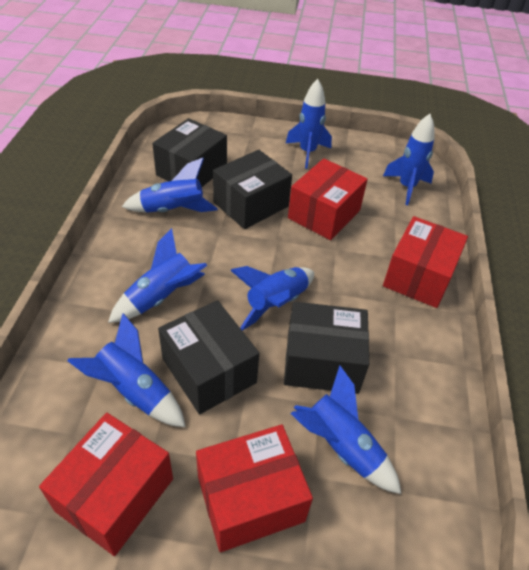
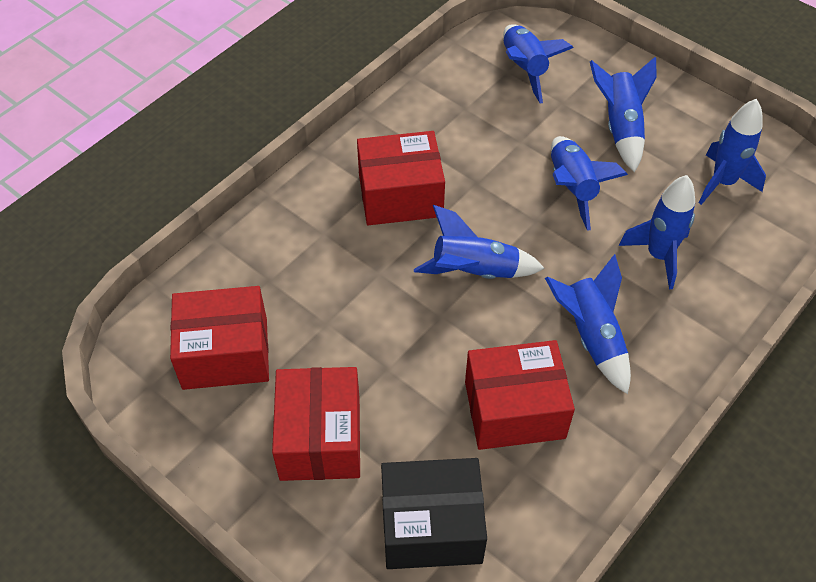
black box: [152,118,227,187] [158,300,259,414] [213,150,292,229] [284,302,369,394] = 4 -> [381,458,487,569] = 1

